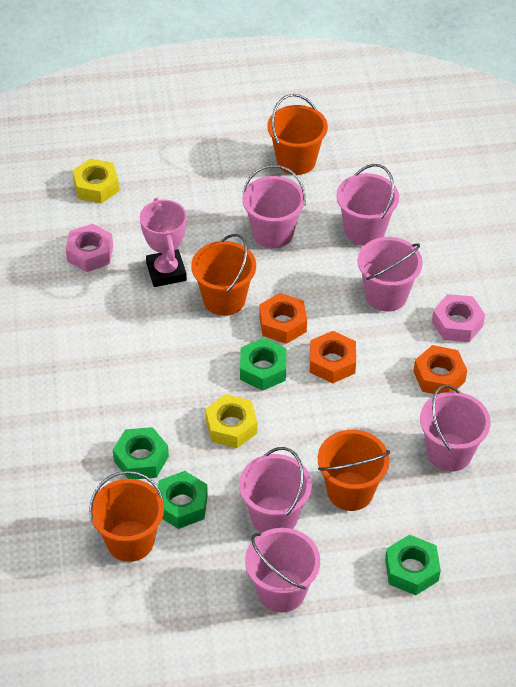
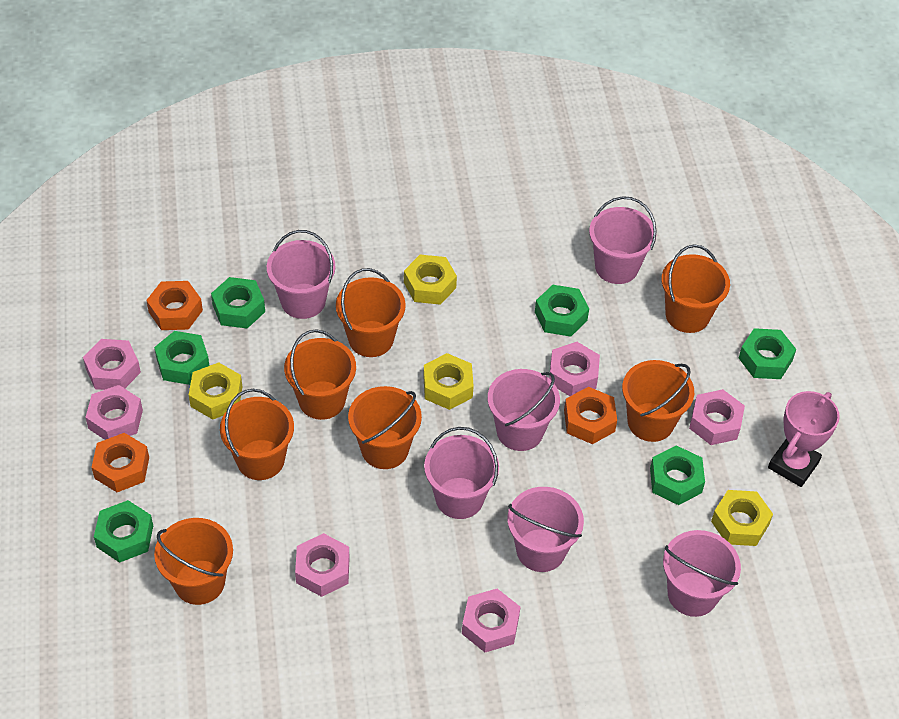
green nut: [113,427,169,479] [158,471,208,529] [240,338,286,391] [385,534,441,595] = 4 -> [94,500,153,563] [154,331,209,385] [211,277,265,328] [535,285,589,337] [650,445,705,505] [739,328,796,379] = 6
orange bucket: [89,471,164,562] [191,234,256,316] [268,94,328,175] [318,430,390,511] = 4 -> [154,518,233,605] [220,389,294,480] [284,329,356,420] [336,268,406,357] [348,386,422,469] [622,360,694,442] [662,245,730,333] = 7
pink nut: [66,224,113,272] [432,294,485,342] = 2 -> [83,339,141,390] [85,385,143,440] [295,533,350,597] [462,589,520,652] [549,342,600,396] [689,389,745,445] = 6
yellow nut: [72,158,119,204] [206,394,257,448] = 2 -> [189,362,242,420] [404,255,457,305] [423,353,474,410] [711,490,773,546] = 4

